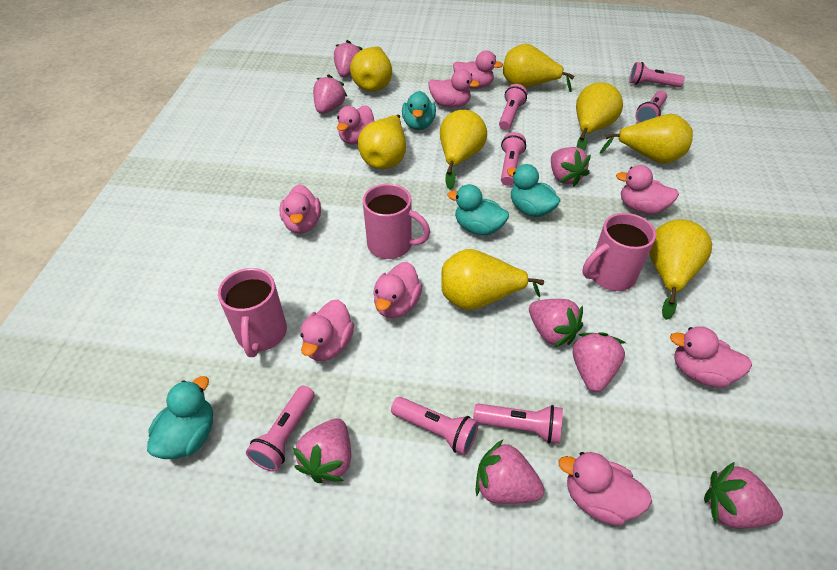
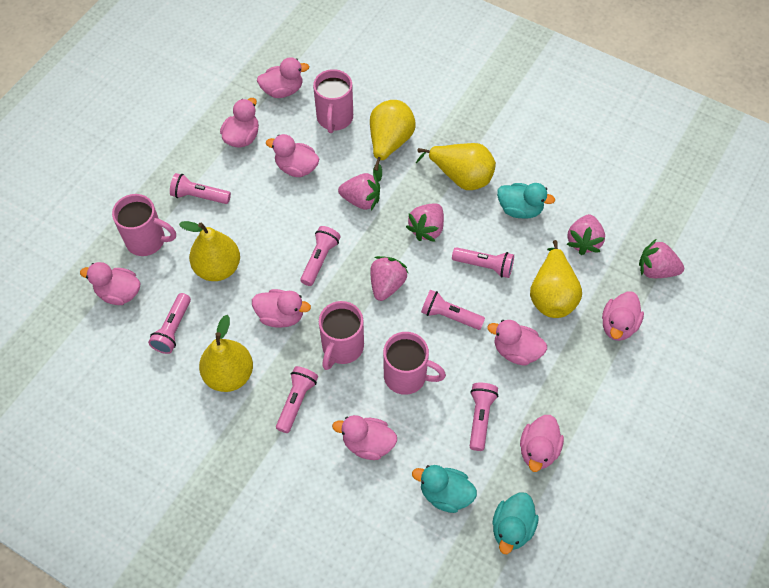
pink mug: [218,268,287,357] [363,184,430,259] [583,213,656,291] = 3 -> [112,194,176,256] [313,69,353,133] [319,301,364,370] [383,332,446,395] = 4
pink strawberry: [293,419,351,483] [313,74,348,114] [334,40,362,77] [476,440,544,504] [529,299,583,348] [551,147,591,186] [573,332,626,392] [704,462,783,529] = 8 -> [338,173,380,210] [370,256,408,301] [406,203,444,242] [567,214,605,255] [639,239,684,278] = 5
turquoise duck: [147,376,213,459] [402,91,436,130] [447,184,509,235] [507,164,560,217] = 4 -> [412,465,477,513] [492,492,539,554] [497,183,555,219] = 3
yellow pear: [350,46,392,92] [358,114,406,169] [440,110,487,190] [441,249,544,310] [503,44,575,92] [576,82,623,151] [600,114,693,164] [649,219,712,320] = 8 -> [179,221,240,281] [199,315,253,392] [370,100,416,182] [416,143,496,190] [530,240,582,318] = 5

